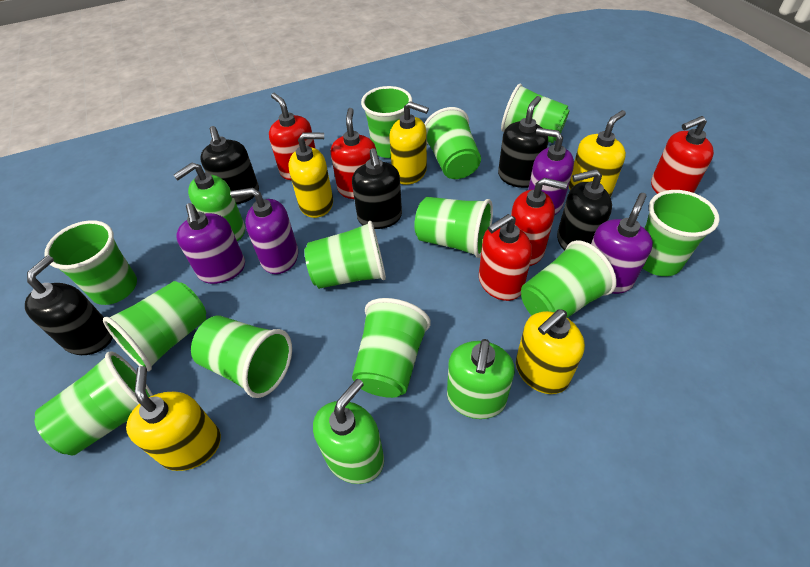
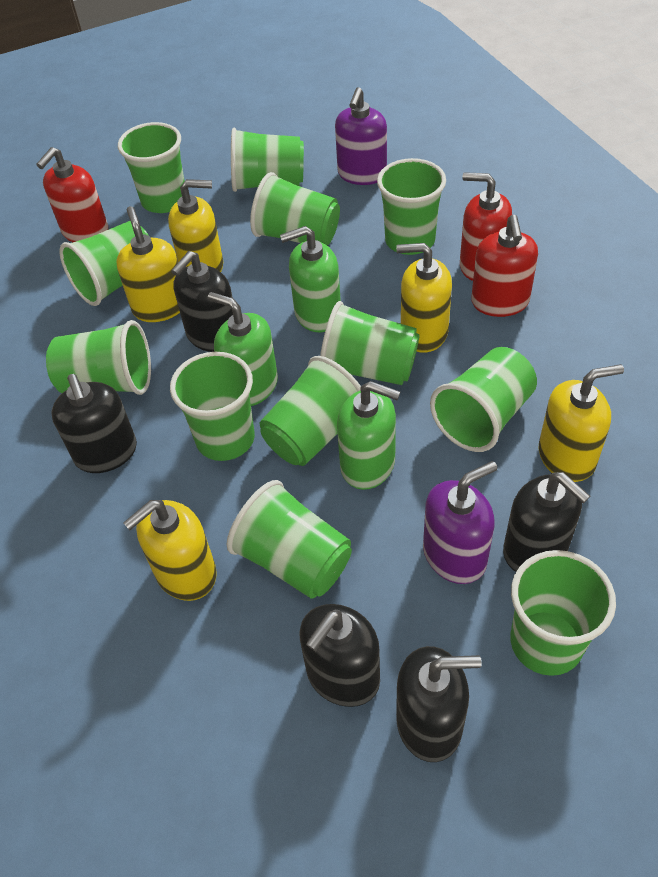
purple soap dispenser: [176,203,245,284] [230,188,298,274] [528,128,574,215] [591,193,653,294] = 4 -> [335,87,387,185] [423,461,497,584] = 2
red soap dispenser: [269,93,316,180] [331,108,376,199] [479,214,532,301] [511,178,567,266] [651,116,714,194] = 5 -> [36,147,108,242] [460,172,512,281] [471,215,538,317] = 3

